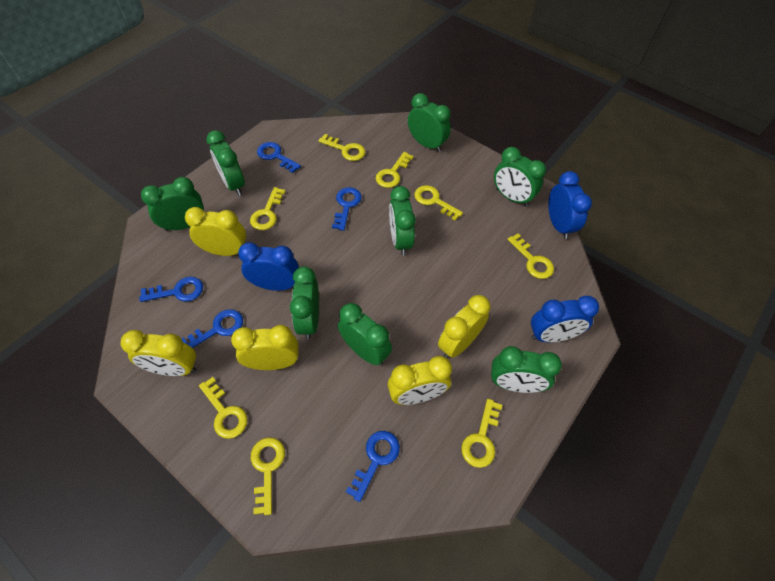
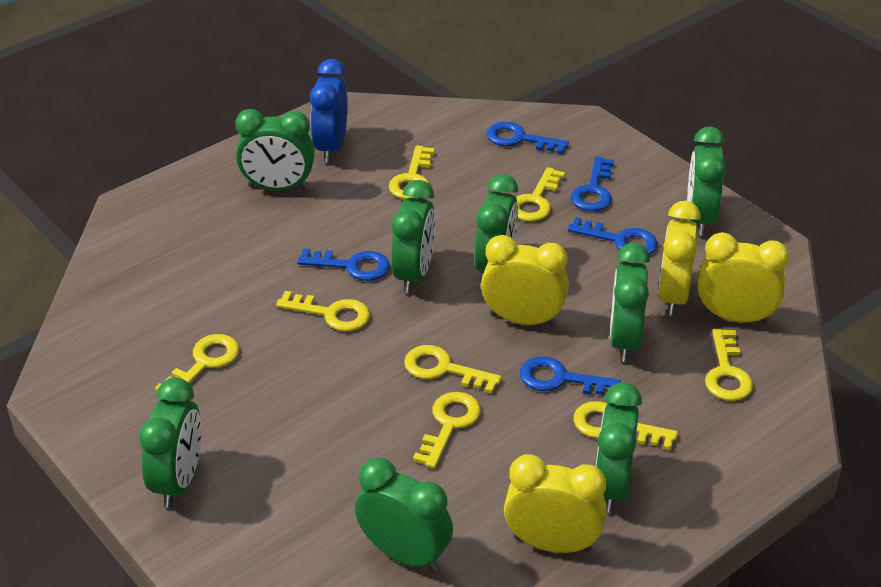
blue clock: [238,242,299,291] [531,296,599,342] [548,171,592,239] = 3 -> [310,59,348,162] = 1
yellow clock: [121,330,197,376] [185,207,246,256] [231,325,298,370] [388,356,452,405] [438,295,490,358] = 5 -> [481,235,569,326] [504,454,607,553] [658,201,701,316] [697,232,789,324] = 4

